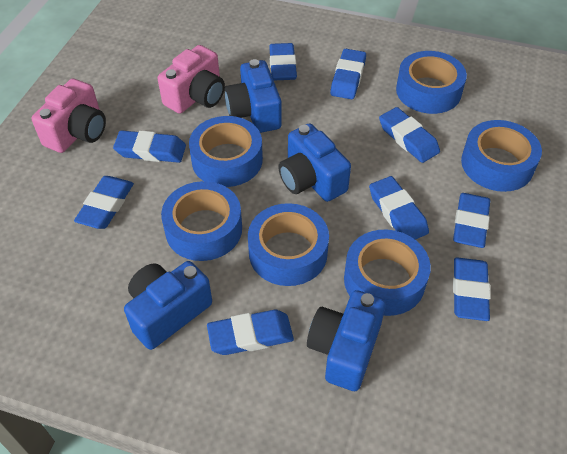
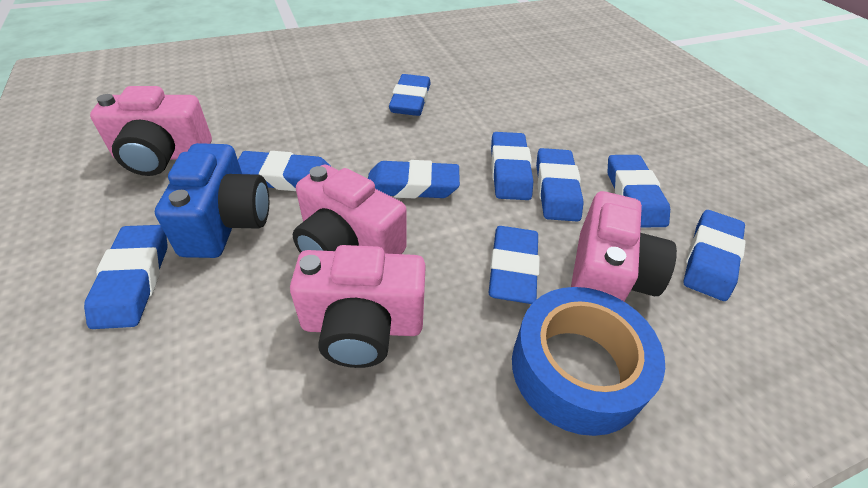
blue camera: [124,261,212,350] [224,59,282,133] [278,123,351,202] [307,290,386,391] = 4 -> [155,143,269,258] = 1
blue tape: [161,181,242,261] [189,116,263,187] [248,203,329,286] [344,230,431,316] [396,51,467,114] [461,120,542,192] = 6 -> [512,287,665,436] = 1
pink camera: [32,79,106,153] [158,45,225,114] = 2 -> [90,86,212,176] [290,245,426,368] [293,164,407,254] [571,191,677,301] = 4

